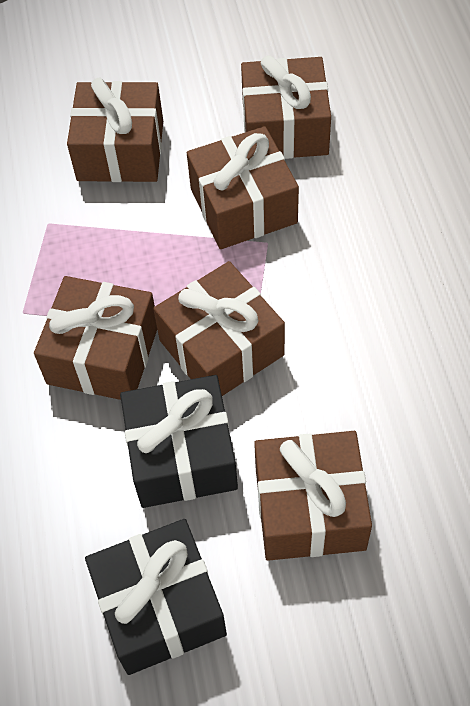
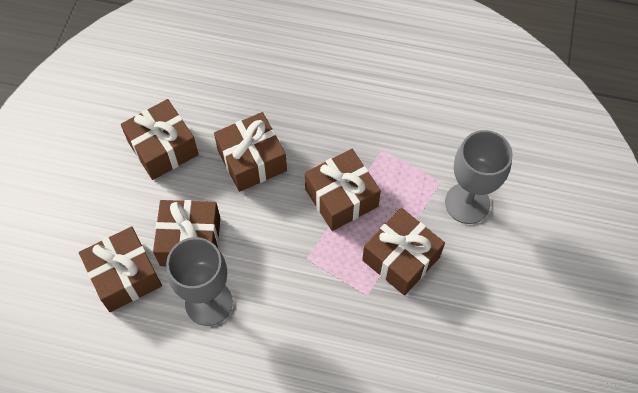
black gift: [85,519,227,675] [120,375,238,508] = 2 -> none = 0
grey goblet: none = 0 -> [166,237,233,326] [445,130,513,224] = 2

